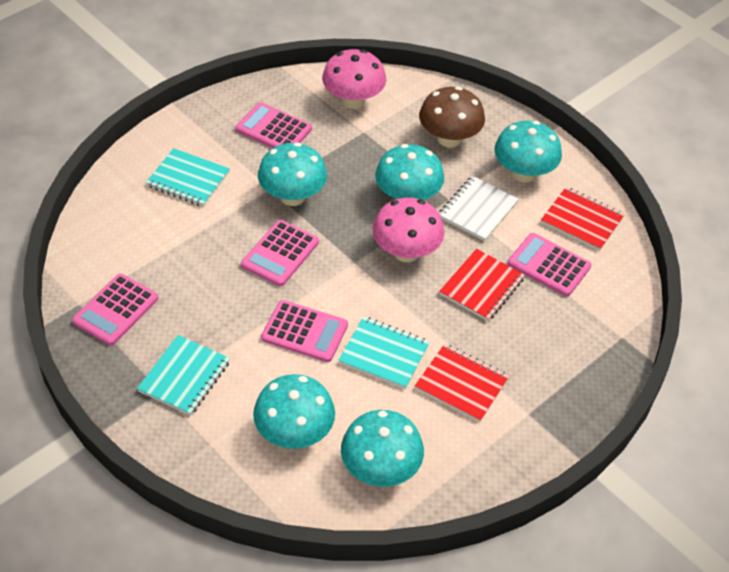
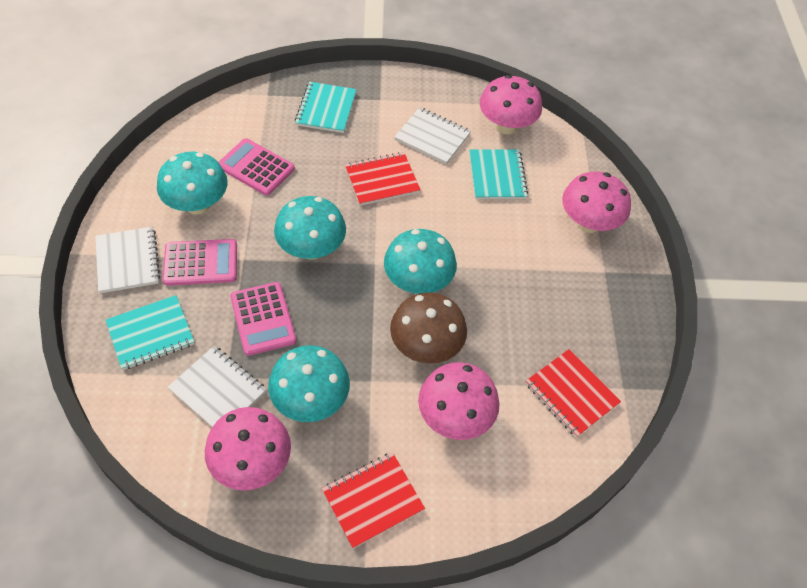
pink calculator: [72,274,158,346] [236,102,312,148] [241,220,319,286] [261,300,348,362] [508,233,592,296] = 5 -> [162,239,237,286] [218,138,295,196] [230,282,296,356] = 3
pink mushroom: [322,49,386,109] [373,197,444,262] = 2 -> [205,407,291,491] [418,362,499,440] [480,75,542,134] [562,171,631,233] = 4
turquoise mushroom: [253,374,335,449] [258,142,327,206] [341,410,424,487] [375,144,444,200] [495,121,562,182] = 5 -> [157,152,228,214] [268,345,350,422] [274,196,346,260] [384,229,457,294] = 4
white notebook: [439,176,519,241] = 1 -> [95,227,160,293] [168,346,267,427] [394,107,471,164] = 3

